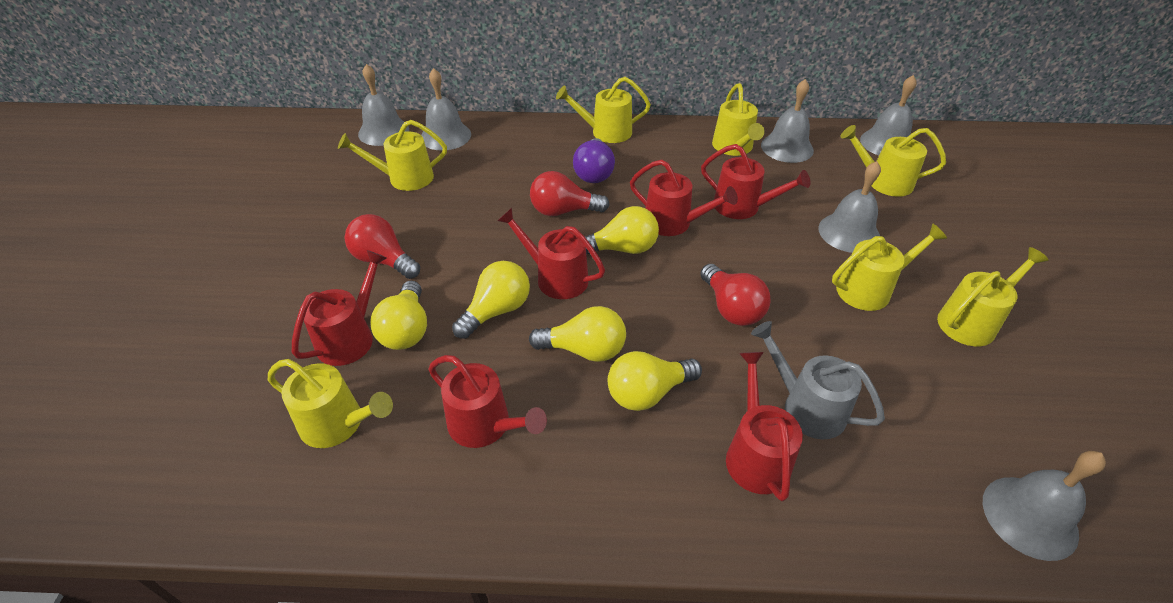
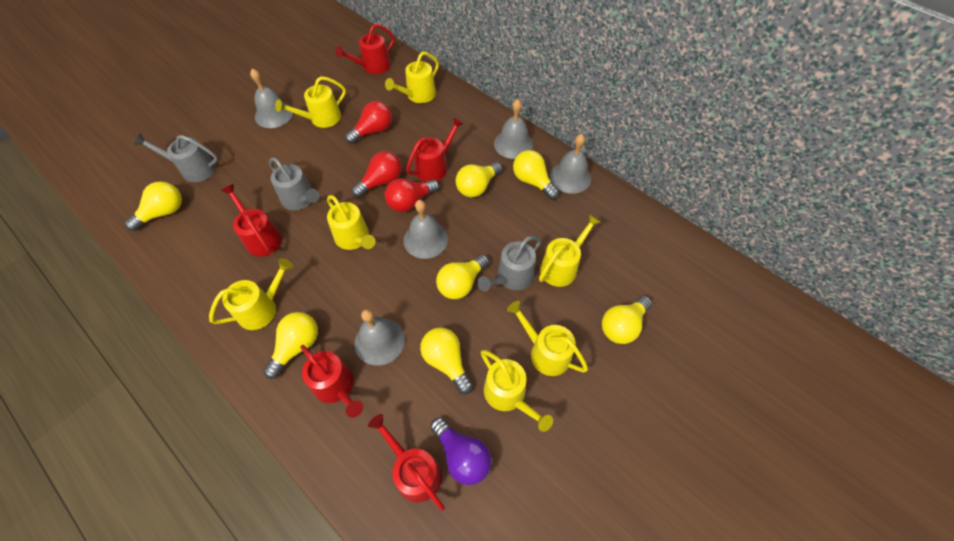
grey bell: [358,64,409,146] [421,68,471,151] [761,79,814,163] [818,161,881,253] [860,75,917,155] [983,451,1106,561] = 6 -> [250,68,293,128] [355,309,405,366] [404,200,448,259] [494,99,533,159] [550,134,591,194] = 5
grey watering can: [751,321,885,439] = 1 -> [134,134,218,182] [269,157,319,210] [477,236,542,291] = 3
red watering can: [292,250,387,366] [428,355,547,448] [498,208,605,299] [630,160,738,236] [701,144,810,219] [726,352,803,501] = 6 -> [221,184,282,257] [300,345,363,418] [335,24,394,74] [368,414,445,511] [406,117,464,182] = 5
yellow light bulb: [370,281,427,350] [452,261,530,339] [529,306,626,362] [584,206,659,254] [608,351,702,411] = 5 -> [125,182,182,231] [263,312,318,379] [420,327,473,394] [436,254,489,299] [455,162,502,197] [513,150,559,199] [602,296,652,344] = 7

